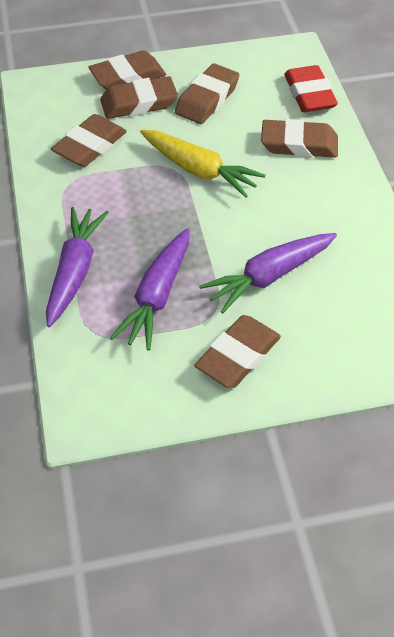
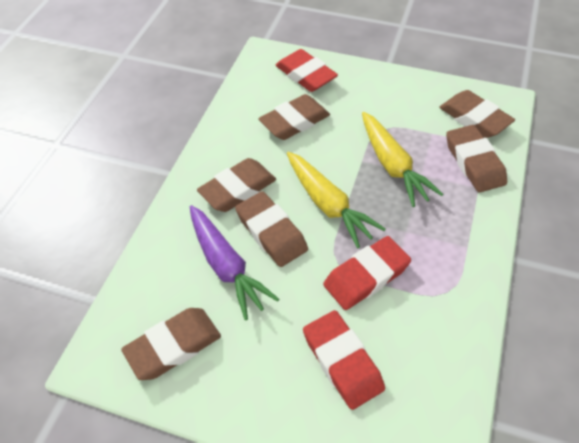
purple carrot: [46,207,109,327] [110,228,189,350] [199,233,337,313] = 3 -> [190,205,279,320] = 1
red eraser: [284,65,338,112] = 1 -> [275,49,338,92] [303,310,385,410] [323,236,411,310] = 3
yellow carrot: [140,130,265,198] = 1 -> [287,152,386,248] [362,112,443,207] = 2

